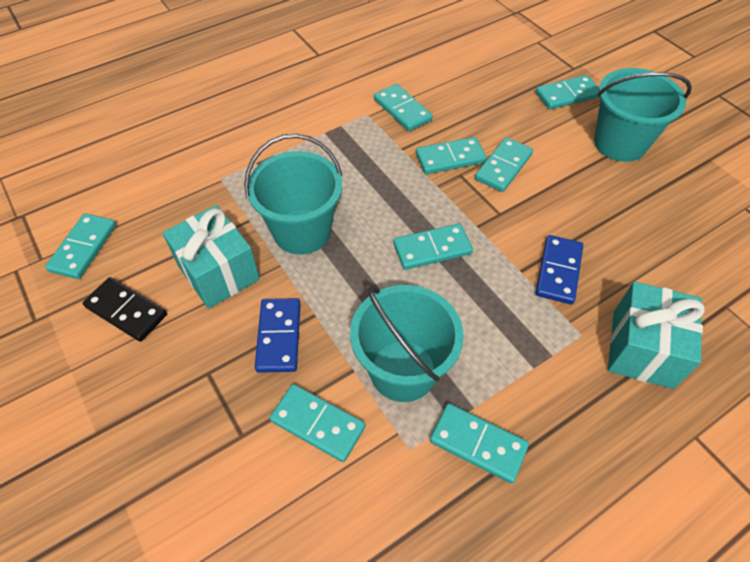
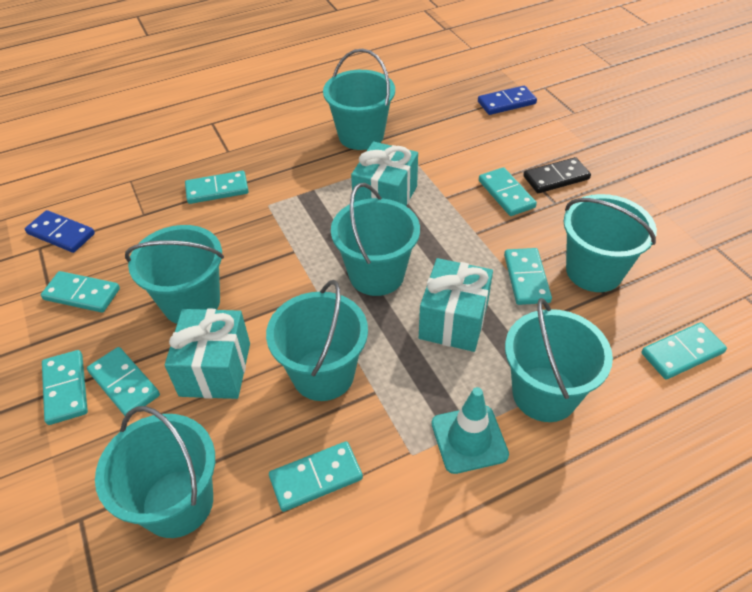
turquoise bucket: [244,134,342,255] [350,285,464,402] [594,68,692,162] = 3 -> [95,406,215,538] [125,225,224,324] [266,280,368,401] [323,49,395,150] [331,183,420,296] [505,298,613,422] [563,194,657,292] = 7
turquoise gift: [163,205,260,309] [608,282,705,389] = 2 -> [165,309,250,399] [351,142,418,206] [419,258,493,352] = 3
turquoise traffic cone: none = 0 -> [432,387,509,474] = 1

